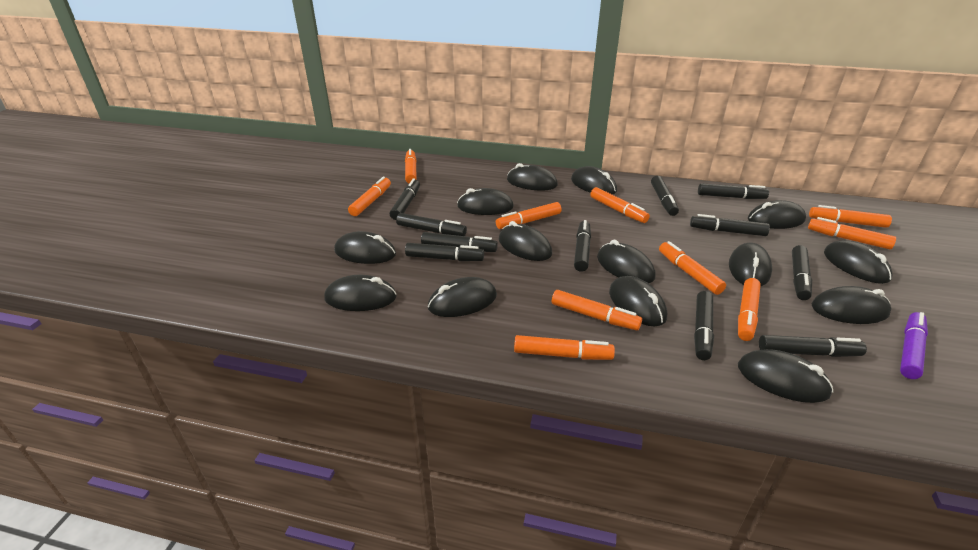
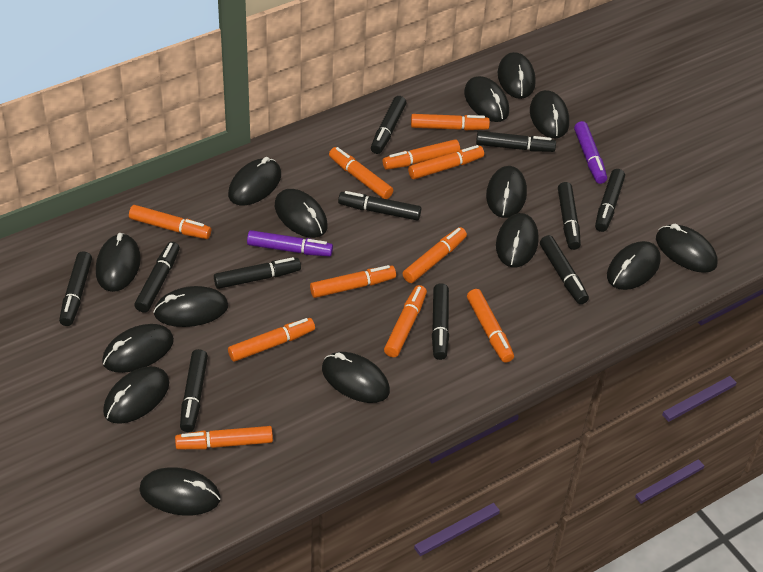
black mouse: [324,275,397,311] [334,231,396,264] [428,277,497,317] [457,188,514,215] [499,221,552,261] [507,163,558,191] [571,166,617,195] [597,240,655,283] [609,276,667,327] [729,243,772,287] [738,349,833,403] [748,200,806,229] [812,286,891,324] [824,240,893,284] = 14 -> [96,233,141,292] [102,324,174,373] [103,366,169,424] [139,467,220,516] [153,286,228,327] [228,157,281,206] [275,189,328,238] [322,352,390,403] [464,76,509,122] [486,166,527,218] [496,213,539,268] [498,52,536,99] [530,90,569,139] [607,241,661,290] [656,224,718,273] = 15
orange marker: [348,177,391,216] [405,149,417,183] [496,202,561,229] [514,335,615,360] [552,290,642,330] [590,187,650,223] [659,241,726,295] [738,278,761,341] [808,217,896,249] [809,205,892,228] = 10 -> [129,205,211,239] [175,426,273,449] [228,318,315,362] [310,265,396,298] [329,147,393,199] [383,139,460,170] [384,285,427,357] [402,227,467,283] [408,145,484,179] [411,114,490,130] [467,289,514,363] = 11
purple marker: [900,312,928,379] = 1 -> [247,230,333,257] [574,121,607,184] = 2

